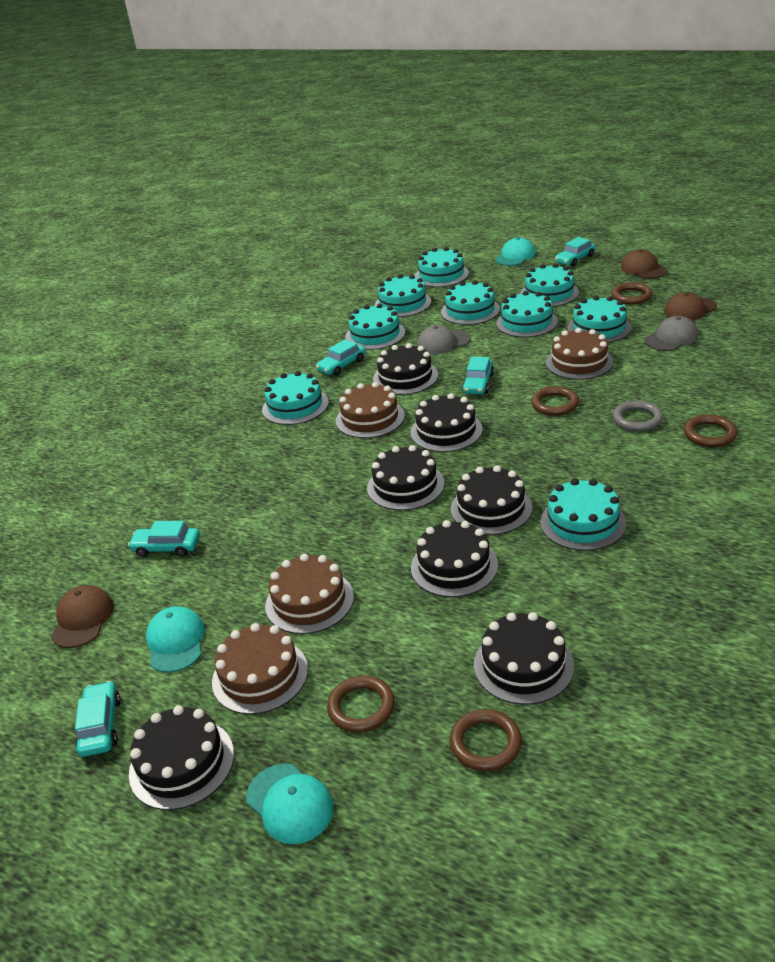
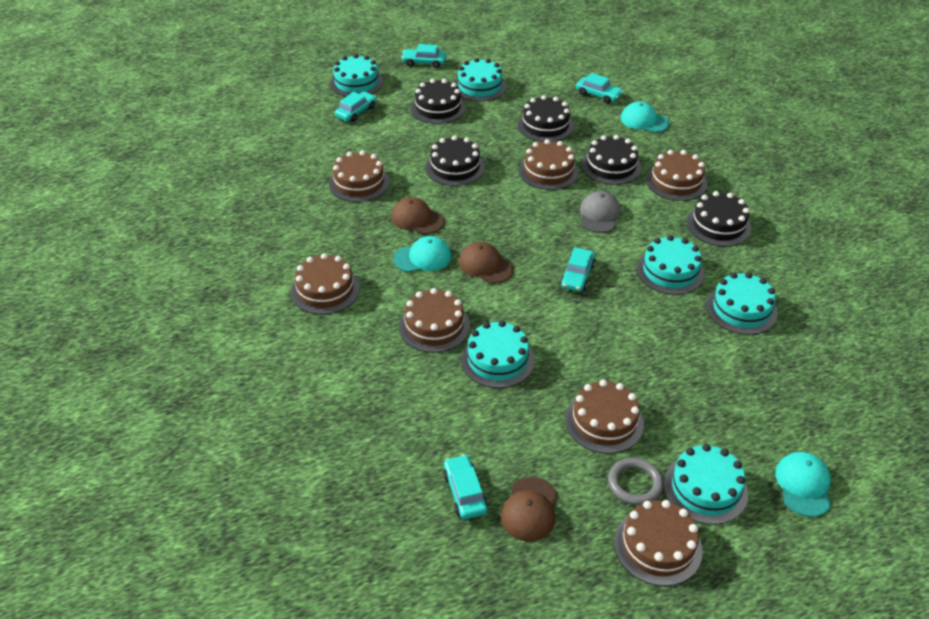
black cake: [129,705,234,810] [367,445,444,511] [373,343,438,395] [411,393,483,452] [411,520,498,597] [451,465,532,535] [474,612,574,705] = 7 -> [411,79,466,124] [425,135,485,186] [518,95,574,142] [582,135,642,185] [687,191,751,246] = 5
brown cake: [212,623,308,714] [265,554,354,634] [336,382,405,438] [546,328,613,380] = 4 -> [291,253,360,315] [329,150,390,202] [399,288,470,353] [519,139,579,190] [565,380,644,454] [614,500,703,586] [646,150,707,201] = 7
brown ring: [327,676,395,733] [450,709,522,771] [531,386,579,416] [612,282,653,304] [684,415,738,447] = 5 -> none = 0
grey cap: [417,325,471,354] [645,316,698,351] = 2 -> [580,191,620,233] = 1
turquoise cake: [262,371,329,425] [345,304,405,350] [375,274,431,317] [415,247,469,287] [441,280,500,325] [496,291,558,337] [520,264,579,307] [540,478,626,551] [567,296,632,343] = 9 -> [330,54,383,97] [454,58,507,102] [461,320,535,388] [637,235,705,295] [664,444,748,525] [706,272,778,335] = 6

